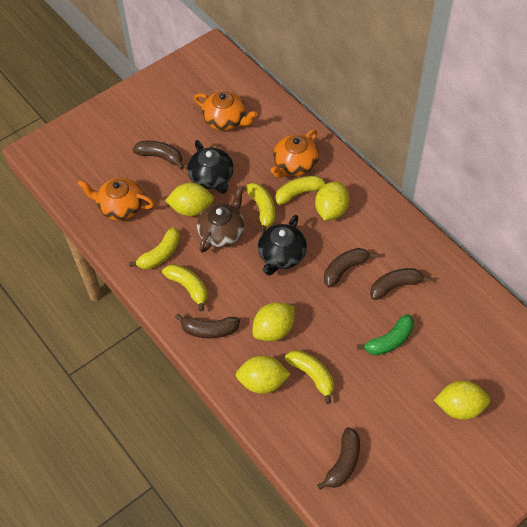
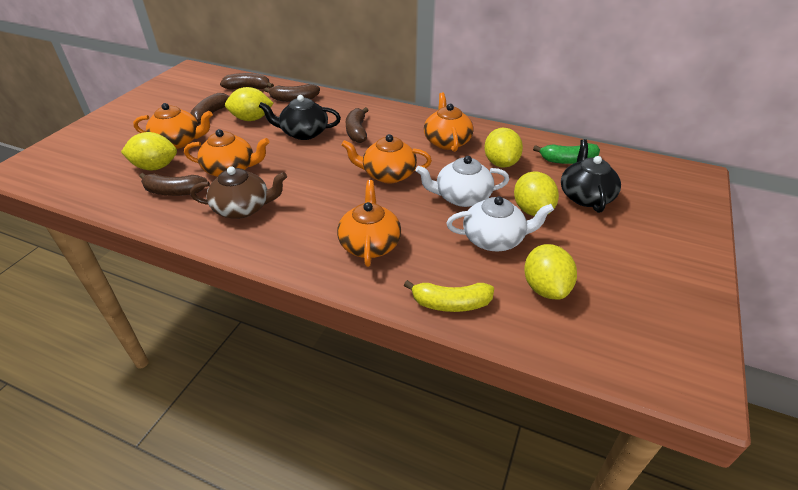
orange teapot: [78,178,154,220] [194,91,258,131] [270,129,319,178] = 3 -> [133,103,213,149] [184,129,270,177] [337,180,401,267] [342,134,432,183] [424,93,474,152] = 5
white teapot: none = 0 -> [415,156,509,207] [447,196,554,252] = 2
yellow banana: [129,227,180,269] [162,264,208,311] [246,183,275,233] [275,176,327,205] [285,350,334,404] = 5 -> [404,280,494,312] = 1

